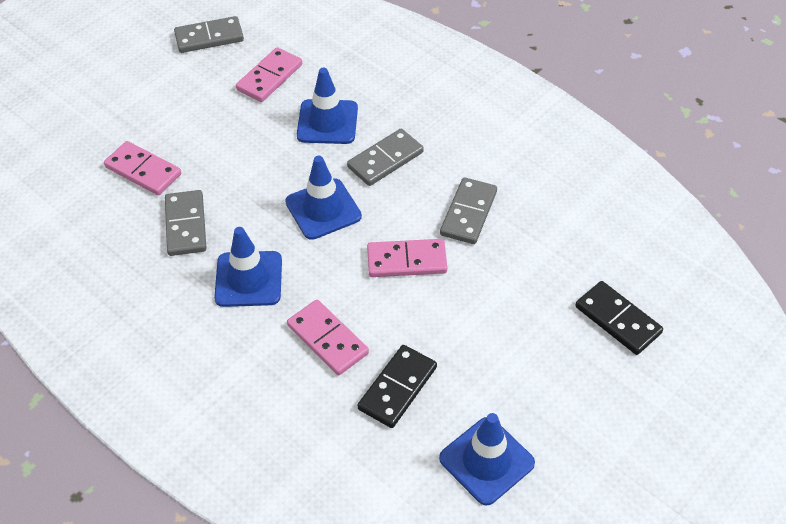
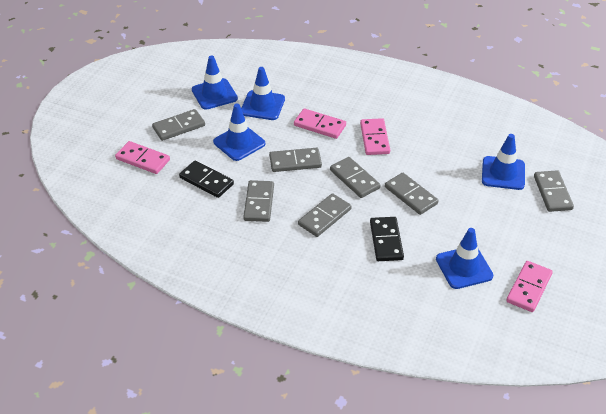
blue traffic cone: [214,227,282,307] [285,156,362,240] [297,68,358,144] [439,413,535,505] = 4 -> [192,55,238,110] [213,104,265,161] [241,67,285,120] [436,228,493,289] [482,134,525,190] = 5
grey domino: [165,190,207,256] [174,16,244,53] [347,129,424,186] [440,177,497,244] = 4 -> [152,109,205,141] [243,180,274,222] [269,148,322,172] [298,193,351,237] [330,157,380,198] [385,173,439,215] [534,170,574,212] = 7

